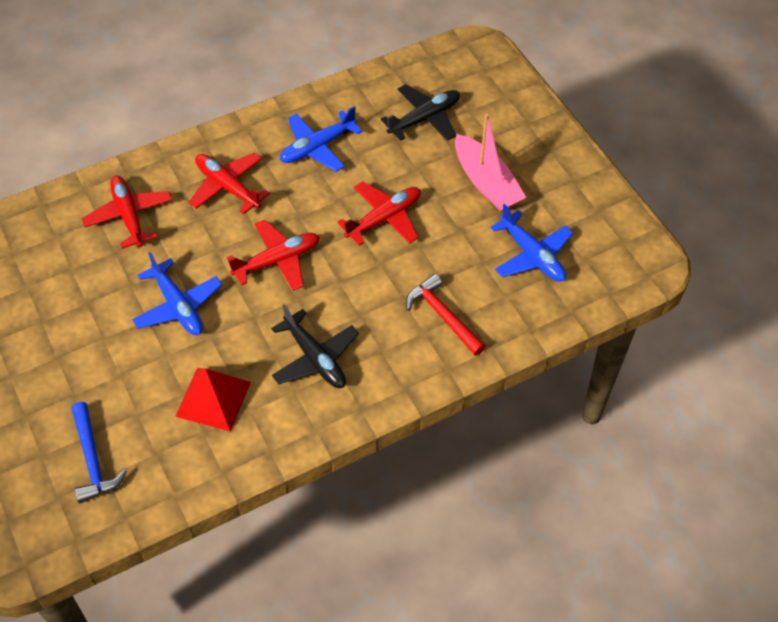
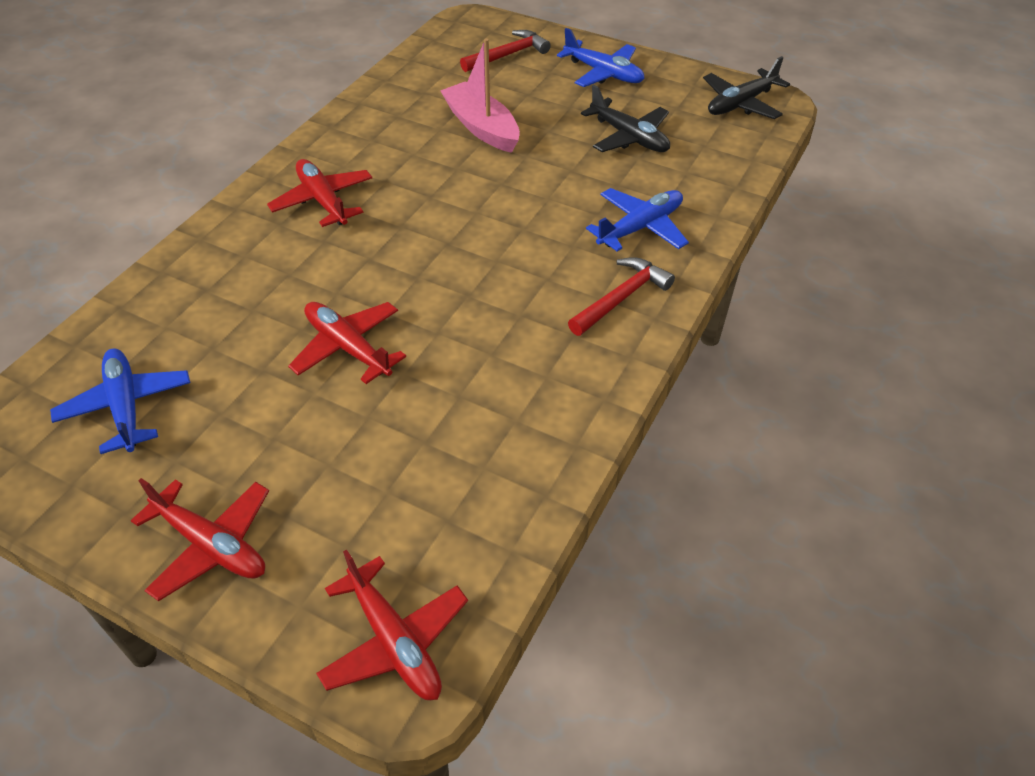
blue hammer: [72,402,127,503] = 1 -> none = 0
red hammer: [406,274,486,356] = 1 -> [460,30,551,72] [568,257,675,336] = 2
red pyramid: [175,368,251,432] = 1 -> none = 0

